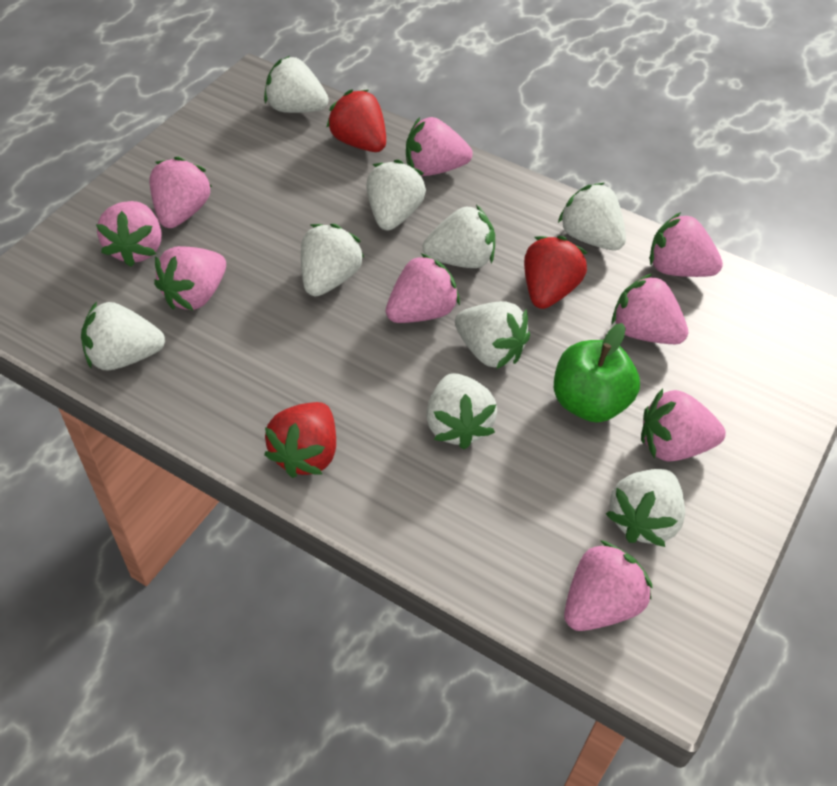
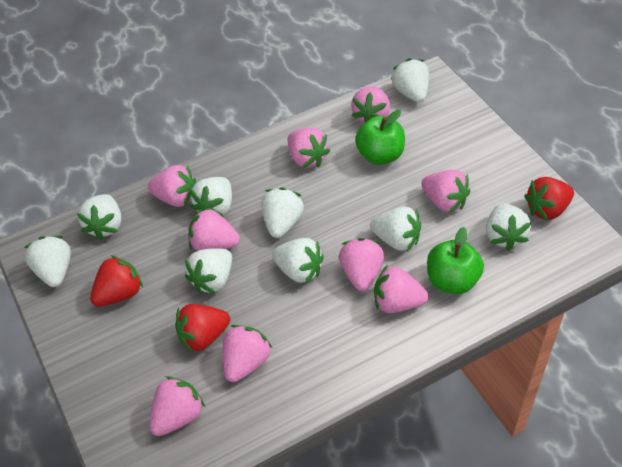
green apple: [554,323,640,423] = 1 -> [355,110,405,165] [427,227,484,294] = 2

